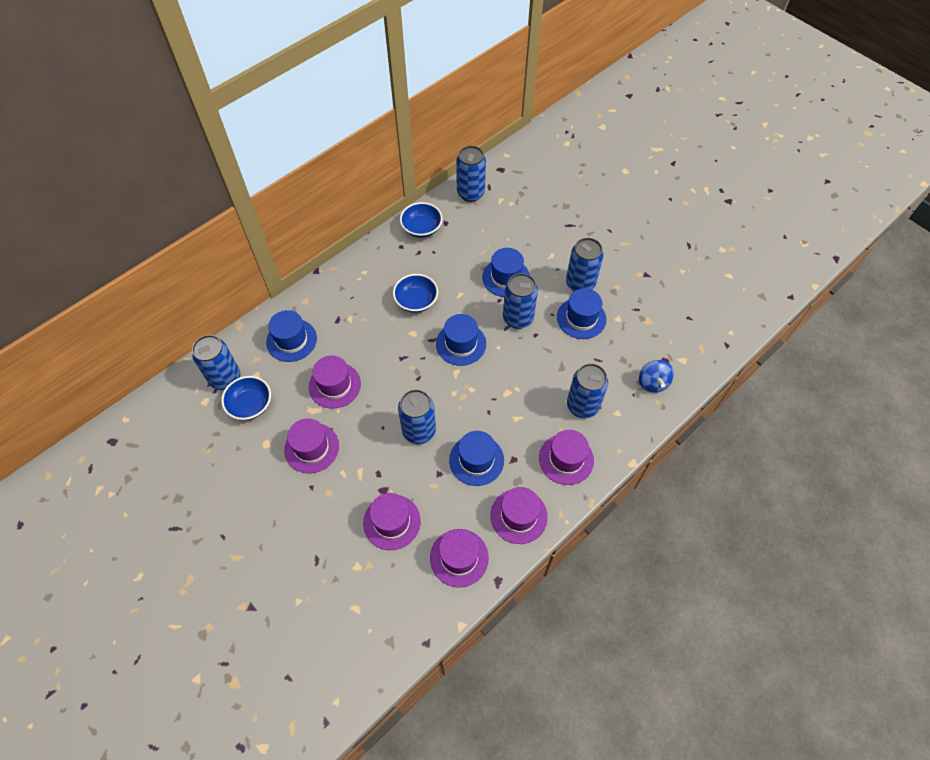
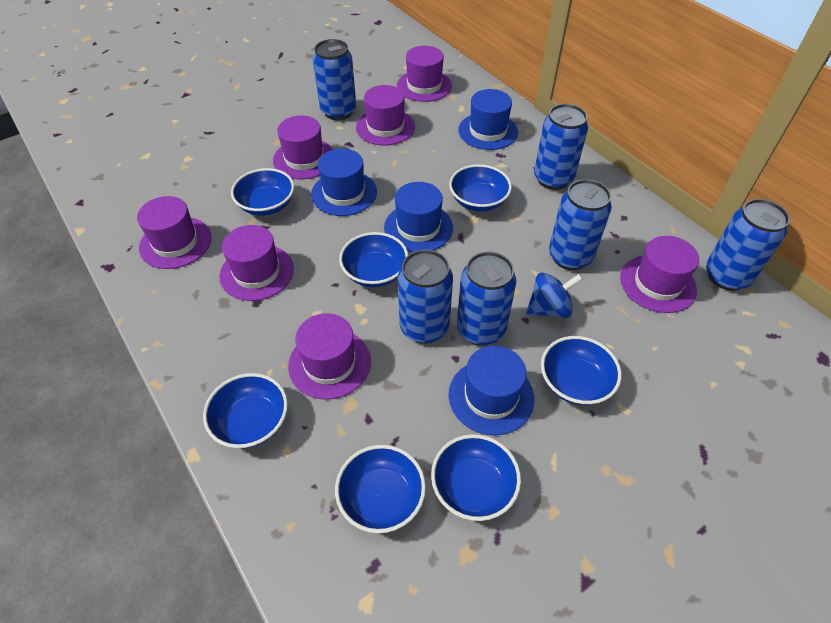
blue bowl: [221,376,271,420] [393,274,438,313] [400,202,443,238] = 3 -> [203,373,288,448] [231,168,295,216] [335,445,426,533] [339,232,408,287] [431,434,521,521] [449,164,512,212] [541,336,622,405] = 7
blue hat: [266,310,317,362] [436,314,486,366] [449,431,504,486] [482,248,530,297] [557,288,606,339] = 5 -> [311,149,377,216] [384,182,453,252] [449,346,534,435] [458,89,518,150] = 4
purple hat: [284,418,339,473] [309,355,361,409] [363,493,421,550] [430,529,489,588] [491,487,548,544] [539,430,594,485] = 6 -> [137,196,212,269] [219,225,294,301] [273,116,333,179] [288,313,371,400] [356,85,415,146] [397,46,452,102] [620,236,699,313] = 7

